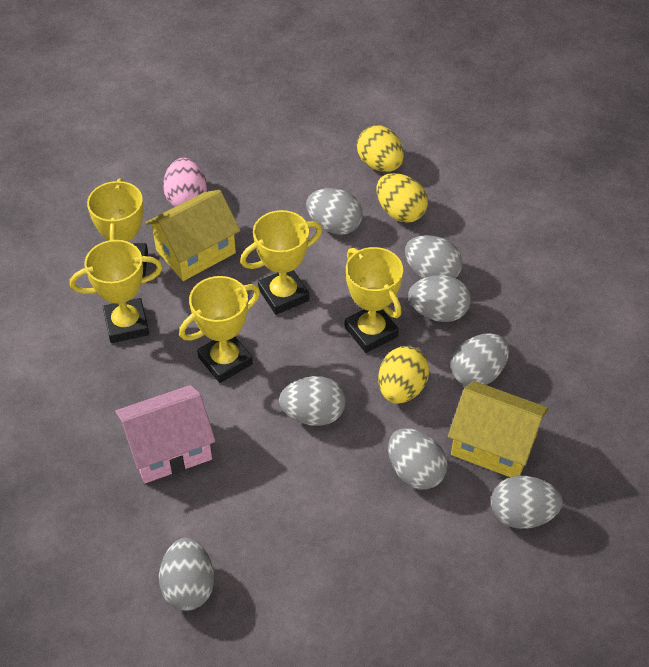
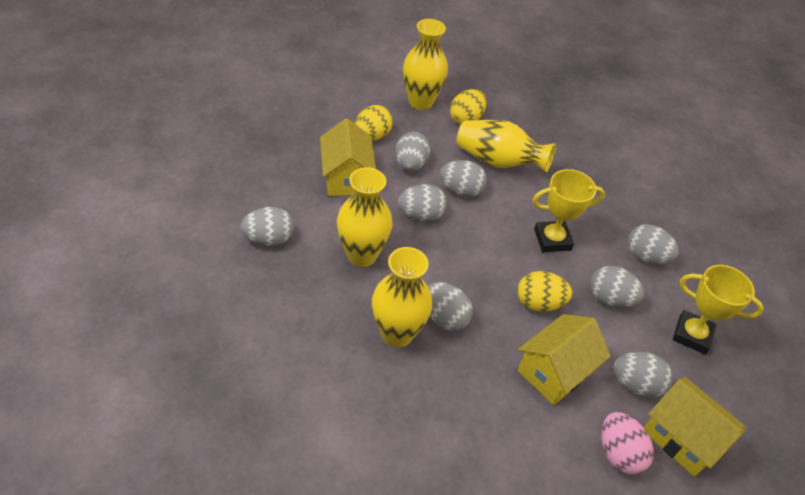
pink house: [115,385,216,483] = 1 -> none = 0
yellow house: [145,190,240,281] [448,381,549,477] = 2 -> [320,118,376,196] [518,314,611,405] [644,377,746,477] = 3
yellow trophy: [70,240,163,343] [87,178,148,277] [179,276,260,383] [240,210,322,315] [345,247,403,353] = 5 -> [533,169,605,252] [672,265,764,354] = 2
yellow vase: none = 0 -> [337,167,393,267] [372,247,432,348] [403,19,448,110] [457,120,556,172] = 4

